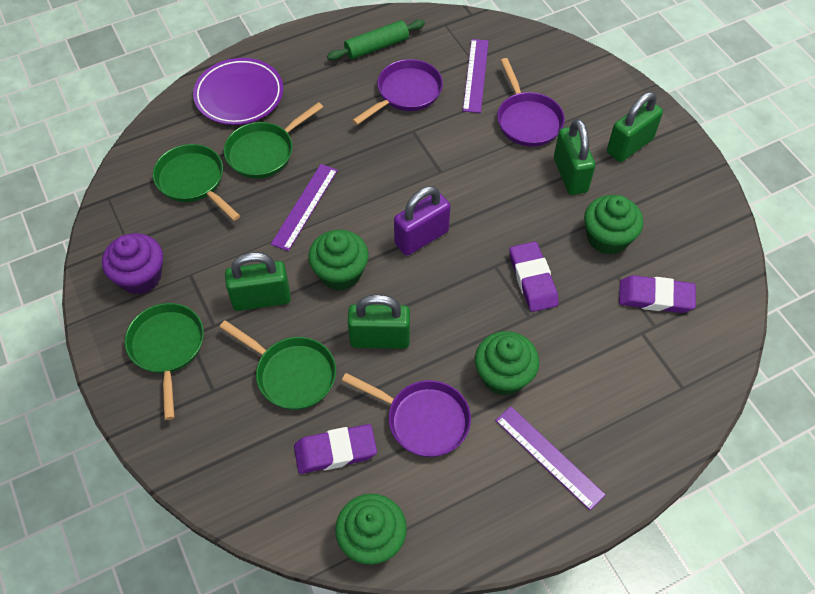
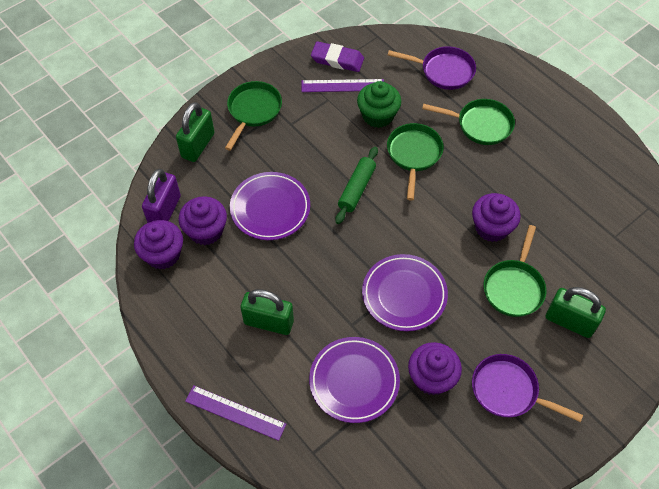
green cupcake: [308,230,369,291] [335,494,407,565] [475,331,539,396] [584,195,643,255] = 4 -> [357,81,401,128] = 1
green padlock: [225,252,291,311] [348,294,410,349] [554,119,595,195] [607,92,663,162] = 4 -> [176,102,215,162] [241,289,294,335] [546,287,606,338] = 3
purple cupcake: [102,233,163,294] = 1 -> [134,220,183,269] [179,196,227,245] [408,342,462,395] [472,193,521,242] = 4
purple eraser: [294,424,377,474] [509,241,559,312] [619,275,696,313] = 3 -> [311,41,364,72] = 1
purple pan: [342,373,471,457] [352,59,443,125] [497,58,565,147] = 3 -> [388,46,476,90] [472,354,583,422] = 2
purple plate: [193,58,283,125] = 1 -> [230,172,310,240] [309,337,400,423] [362,254,448,331] = 3
purple ruler: [271,164,338,251] [463,39,489,113] [495,406,606,510] = 3 -> [185,385,286,441] [302,79,384,92] = 2

